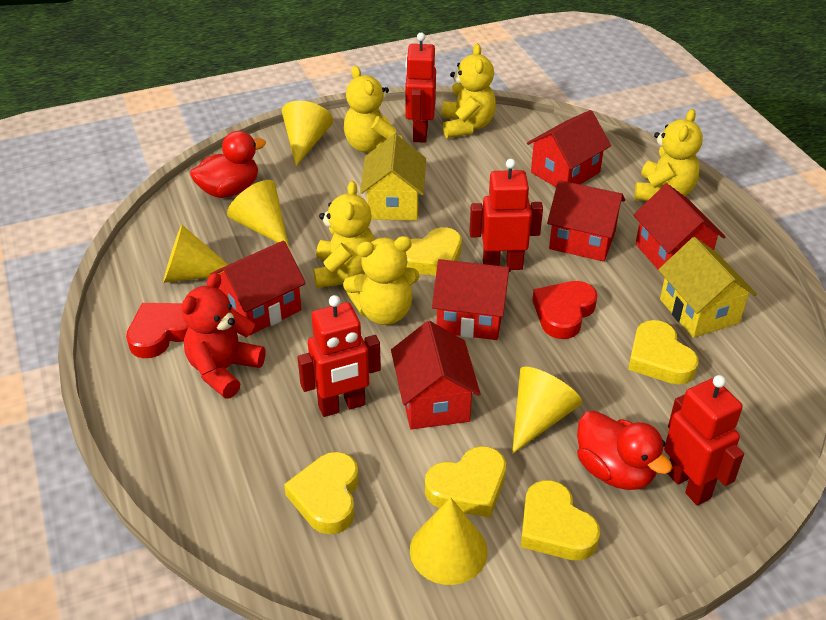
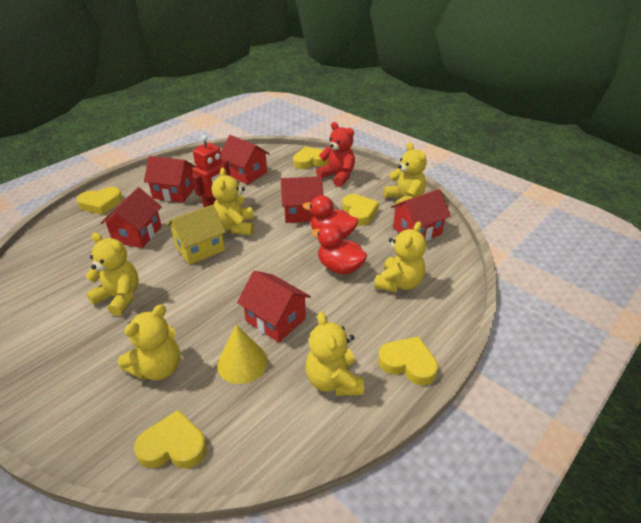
red heart: [126,303,188,358] [532,281,598,339] = 2 -> none = 0
red robot: [297,295,381,417] [405,33,436,143] [470,159,543,270] [664,375,744,505] = 4 -> [192,135,230,207] = 1
yellow cone: [163,225,228,283] [227,180,289,248] [282,101,333,166] [410,498,488,585] [512,367,583,454] = 5 -> [217,324,268,384] = 1
yellow house: [360,134,426,221] [658,237,757,338] = 2 -> [167,205,226,265] = 1
yellow teddy bear: [313,181,375,288] [343,236,419,325] [344,66,403,152] [442,44,496,138] [634,109,703,201] = 5 -> [86,232,139,316] [118,305,180,380] [212,167,254,235] [305,312,364,396] [374,222,426,292] [384,142,427,207] = 6

